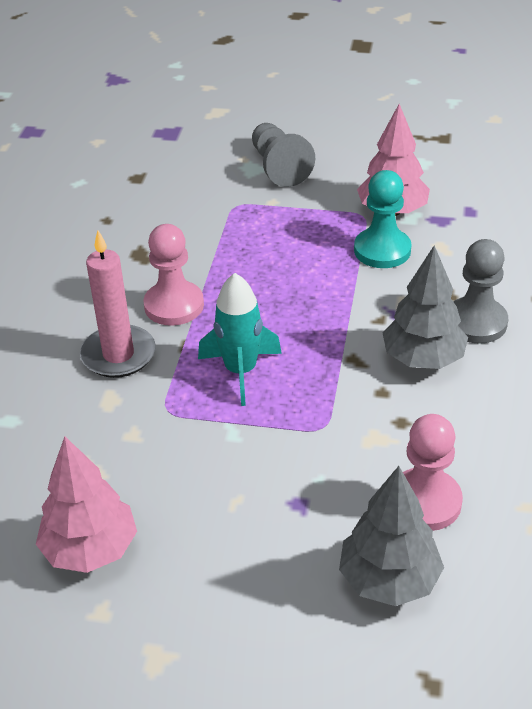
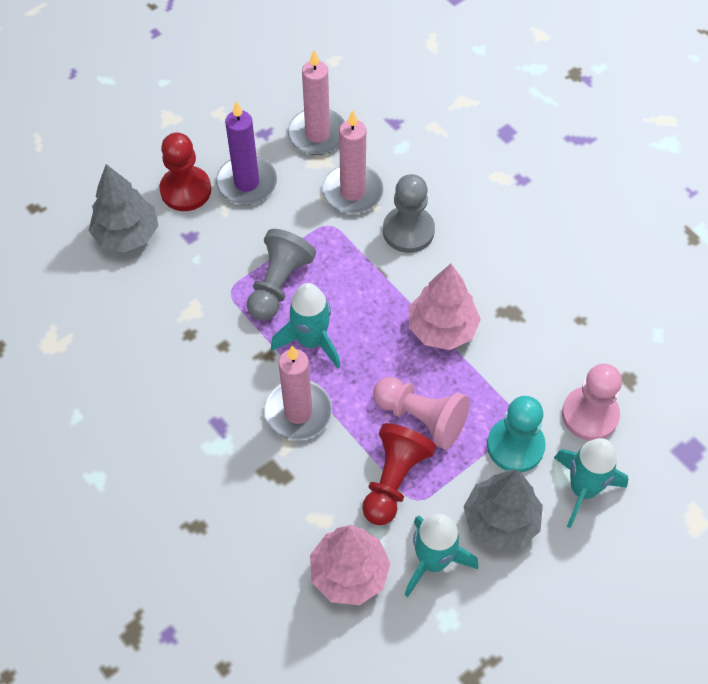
pink candle: [80,230,156,378] = 1 -> [264,346,332,441] [288,50,345,155] [322,110,384,214] = 3
purple candle: none = 0 -> [216,101,277,205] = 1
red pawn: none = 0 -> [159,133,211,211] [362,423,436,525] = 2
turquoise rocket: [198,273,282,406] = 1 -> [271,283,341,368] [405,514,478,597] [554,438,628,528] = 3

